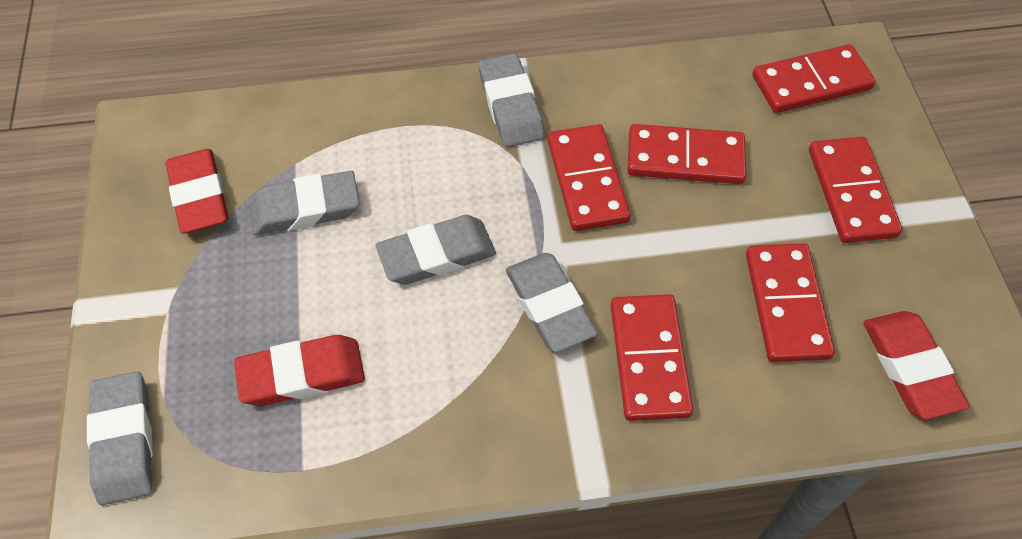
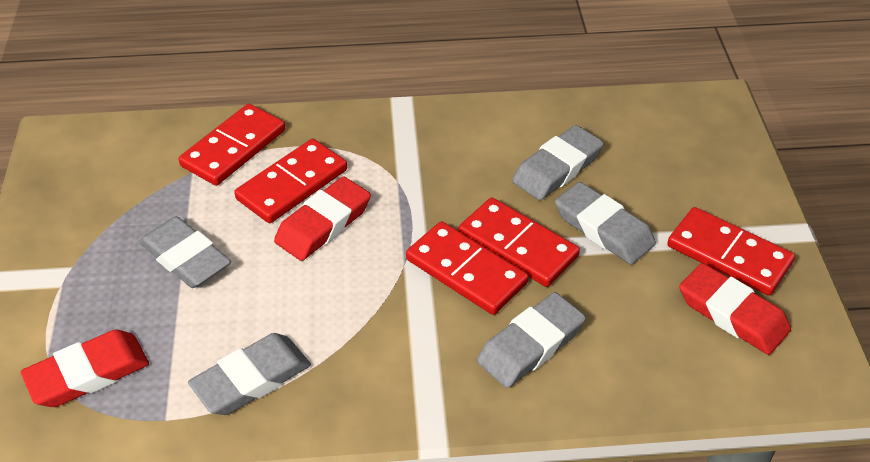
red domino: [548,124,631,231] [611,294,693,421] [627,124,746,184] [746,243,835,362] [752,44,876,113] [809,137,902,243] = 6 -> [179,104,285,186] [234,139,347,223] [406,221,529,315] [458,198,580,287] [667,207,795,295] = 5

